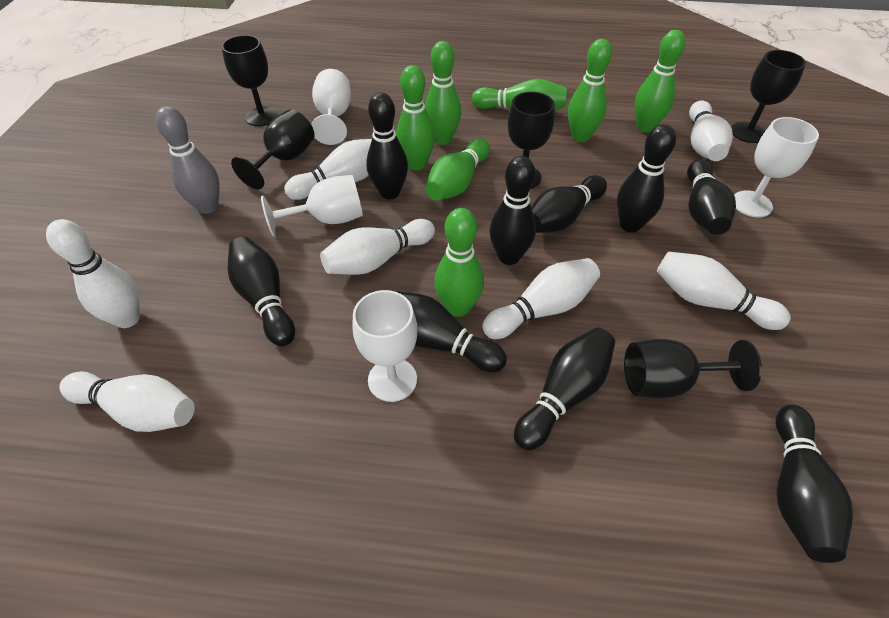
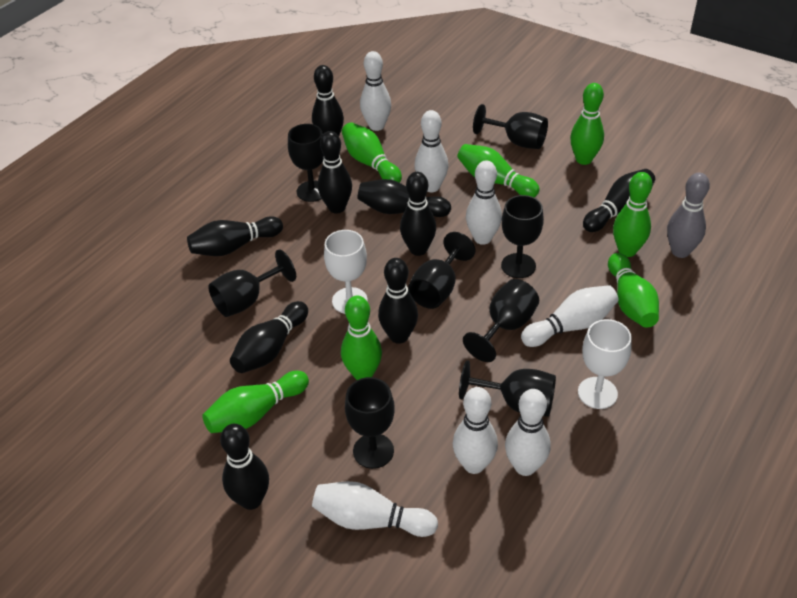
black goblet: [222,35,279,126] [231,110,314,189] [508,92,555,189] [624,339,762,398] [731,50,806,143] = 5 -> [208,249,296,317] [288,124,324,202] [345,377,395,469] [408,232,475,309] [459,360,556,417] [463,279,539,362] [473,104,548,149] [501,195,544,278] = 8
white goblet: [261,175,363,236] [311,69,351,145] [352,290,418,402] [734,117,819,218] = 4 -> [324,230,368,314] [578,319,632,409] = 2

